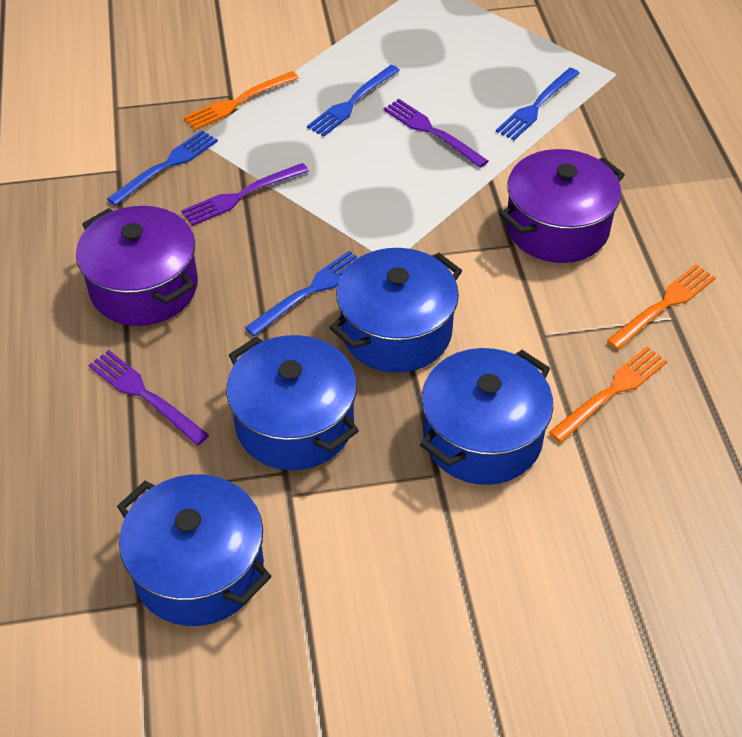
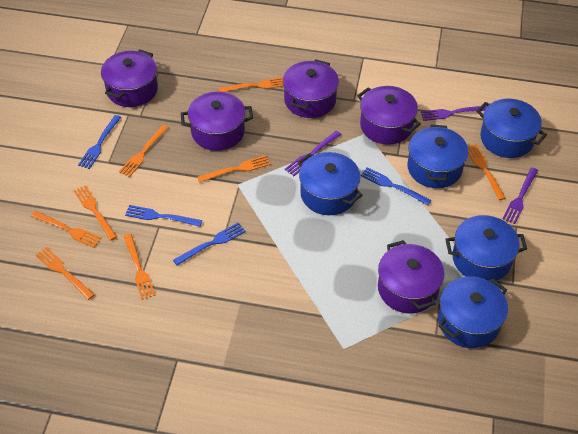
blue pot: [117,474,271,626] [226,335,359,470] [330,248,462,373] [420,348,553,485] = 4 -> [298,152,363,215] [407,124,468,188] [438,276,508,348] [445,215,527,281] [477,99,547,158] = 5
orange fork: [184,71,299,130] [549,346,667,443] [607,264,716,350] = 3 -> [31,211,102,248] [36,247,95,300] [74,185,117,241] [119,125,169,177] [124,234,156,300] [197,155,271,183] [218,77,283,92] [468,144,506,200] = 8
purple pot: [76,206,198,326] [500,149,625,263] = 2 -> [101,50,158,107] [181,92,253,151] [283,59,339,118] [357,86,421,145] [378,240,444,314] = 5

